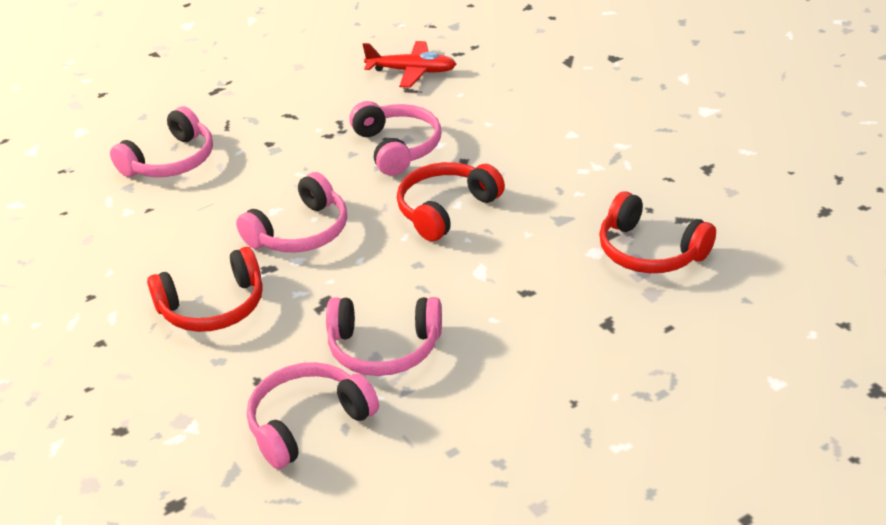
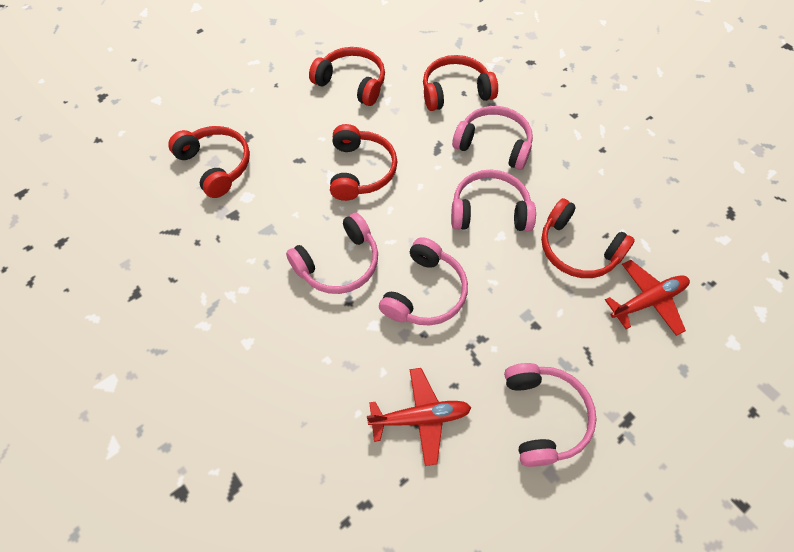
red headphones: [147,247,263,332] [397,162,505,241] [599,191,716,273] = 3 -> [168,126,250,198] [309,47,385,106] [330,124,397,201] [423,55,498,111] [541,198,635,278] = 5
red plane: [363,41,456,88] = 1 -> [367,368,471,466] [605,260,690,336] = 2

